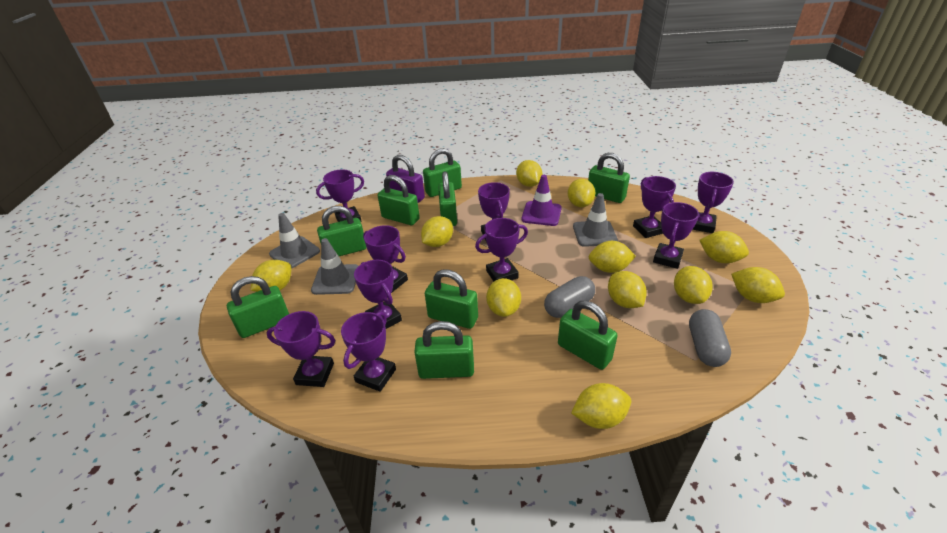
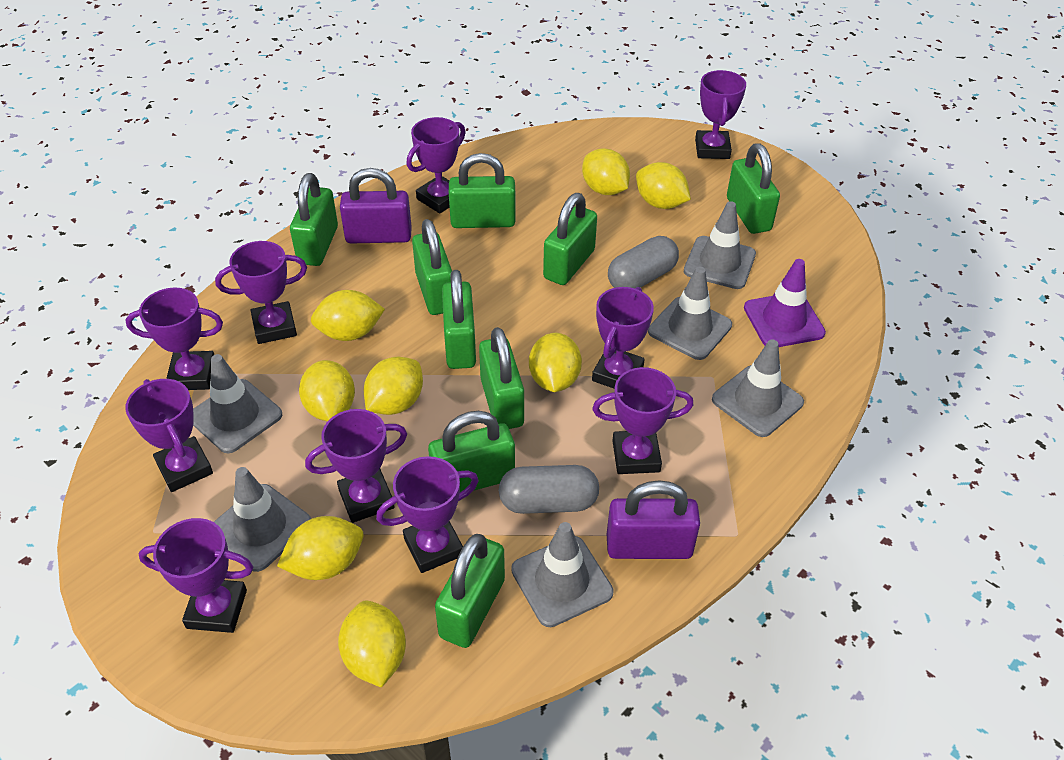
grey traffic cone: [269,213,320,269] [311,238,358,295] [573,193,618,247] = 3 -> [193,354,282,453] [214,467,311,572] [511,522,614,627] [648,267,732,360] [684,201,756,289] [712,339,804,437] = 6
purple padlock: [386,155,425,203] = 1 -> [340,168,412,244] [607,480,700,559] = 2
yellow lemon: [250,260,291,292] [421,216,453,247] [486,278,521,317] [516,160,542,187] [568,179,595,207] [571,383,631,429] [589,241,636,273] [608,271,647,308] [674,266,713,304] [699,231,749,263] [731,267,785,303] = 11 -> [277,516,363,580] [299,360,355,421] [311,290,385,341] [338,601,406,688] [364,357,423,415] [529,333,582,392] [582,148,630,195] [636,162,691,209] = 8

